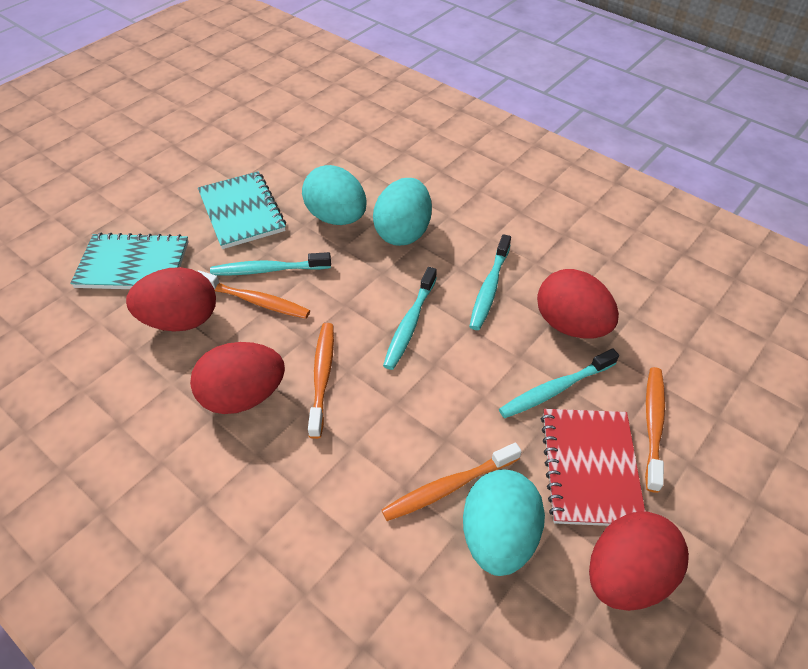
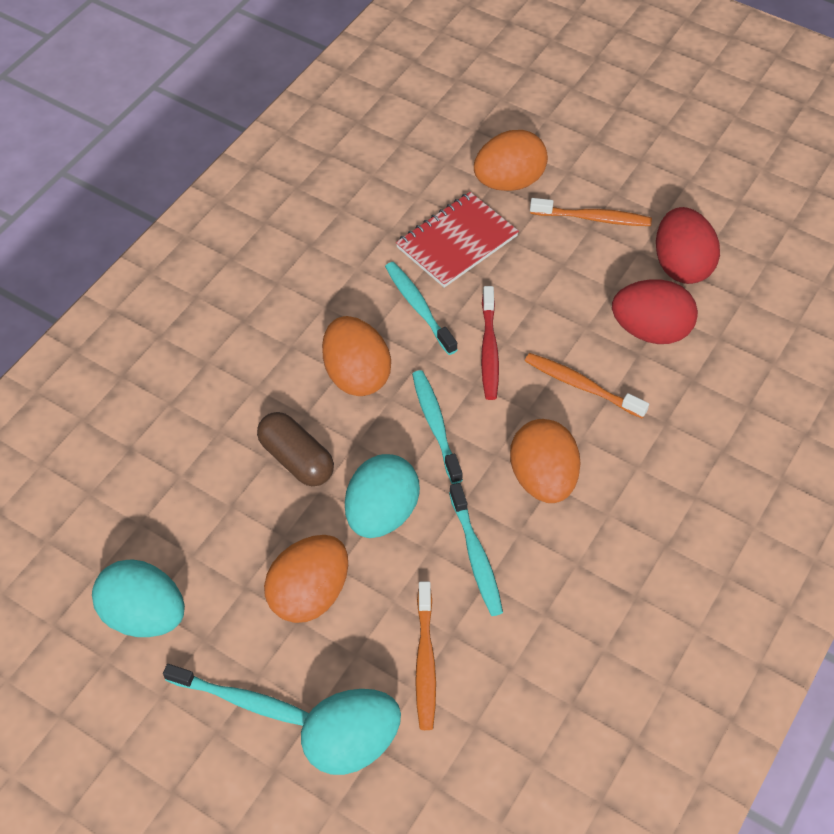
brown capsule: none = 0 -> [257,412,334,486] = 1
orange egg: none = 0 -> [264,535,348,623] [322,316,391,396] [474,130,548,191] [510,419,580,503] = 4
orange toothbrush: [197,270,310,319] [308,323,334,439] [382,442,522,521] [645,367,665,493] = 4 -> [415,581,436,730] [525,353,649,419] [530,198,652,226] = 3
red egg: [126,267,216,332] [190,342,285,414] [537,269,619,338] [589,511,689,611] = 4 -> [612,279,698,344] [656,207,720,284] = 2
red toothbrush: none = 0 -> [481,286,499,400] = 1
turquoise notebook: [70,232,189,289] [198,171,286,249] = 2 -> none = 0

